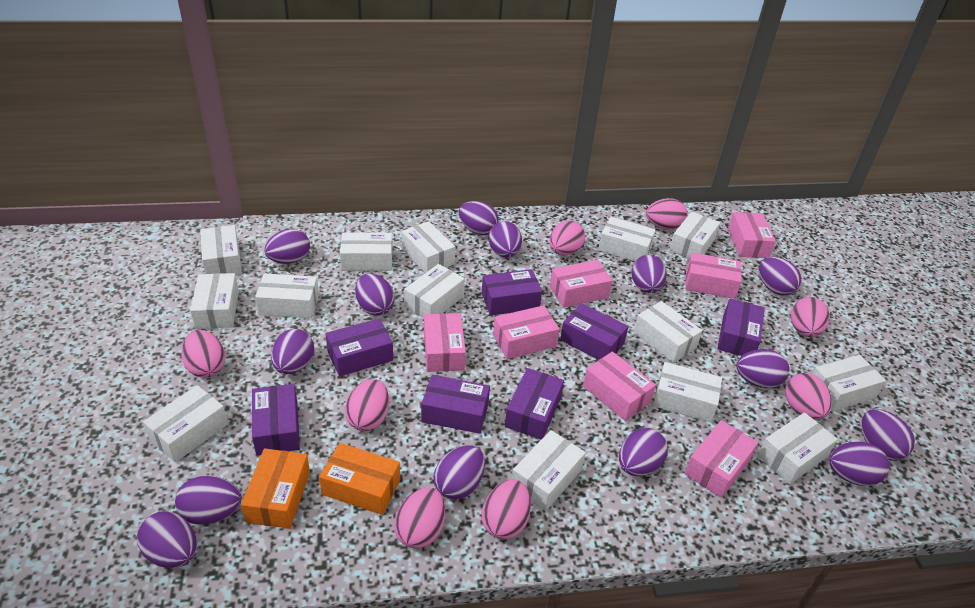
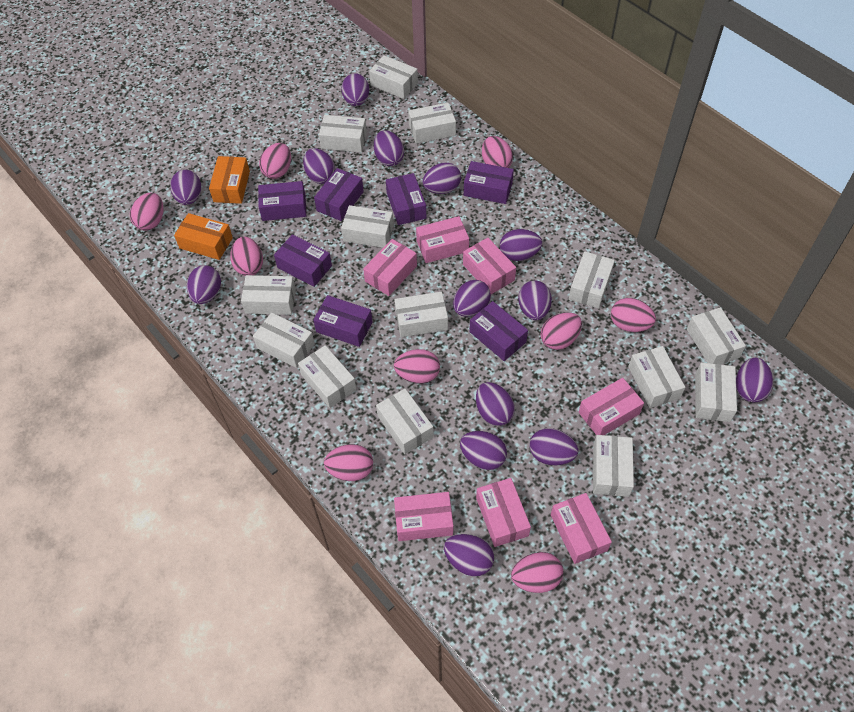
pink egg: [181,330,225,378] [344,379,389,431] [394,487,445,549] [482,480,531,540] [549,221,585,255] [646,198,687,230] [785,373,832,420] [791,297,830,337] = 8 -> [130,193,164,231] [230,237,263,276] [259,143,291,179] [324,444,373,481] [394,349,440,384] [482,136,513,168] [511,552,563,593] [541,312,582,350] [611,298,656,332] = 9

